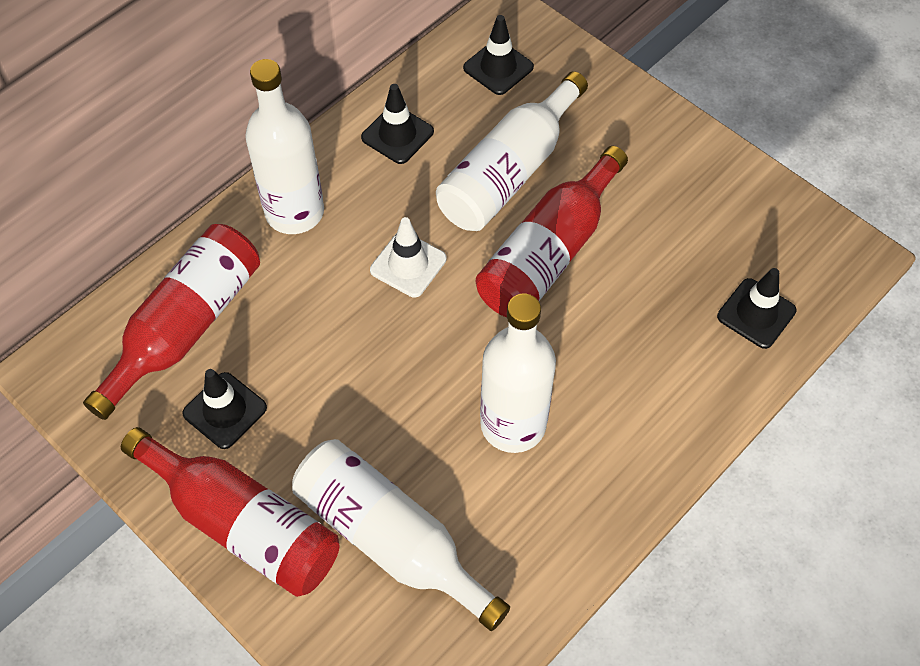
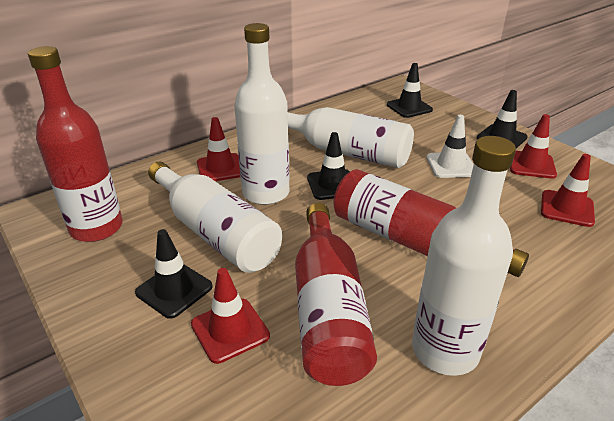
red traffic cone: none = 0 -> [191,268,270,364] [197,117,240,181] [510,114,557,179] [541,154,595,227] = 4

